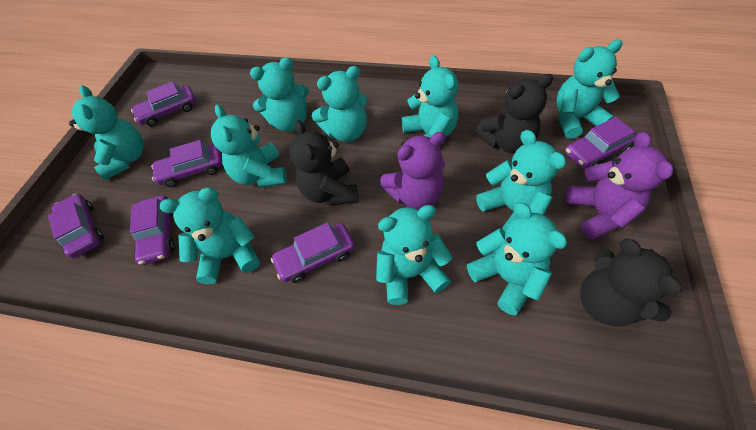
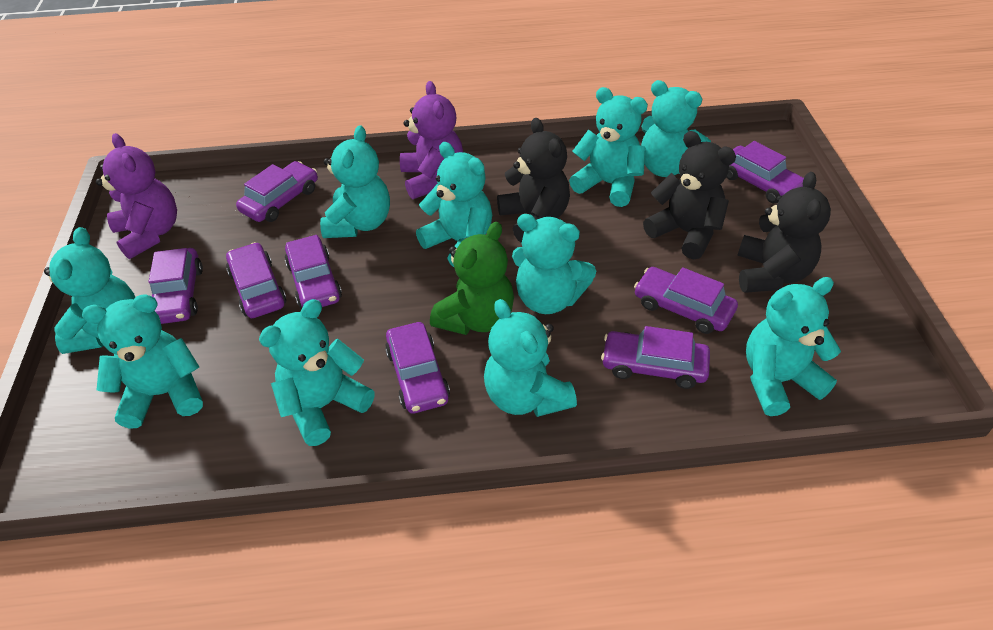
green teddy bear: none = 0 -> [430,222,514,335] = 1
purple car: [48,194,104,258] [130,195,176,265] [131,81,196,126] [151,140,223,187] [271,222,355,283] [565,117,637,168] = 6 -> [149,248,203,324] [226,242,286,318] [236,161,318,222] [285,235,342,309] [385,322,450,414] [601,326,710,389] [634,267,738,334] [726,141,804,204] = 8

